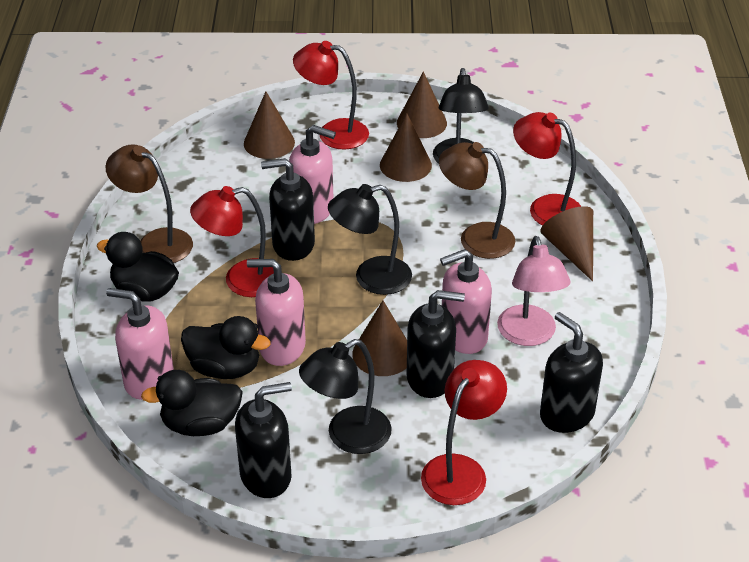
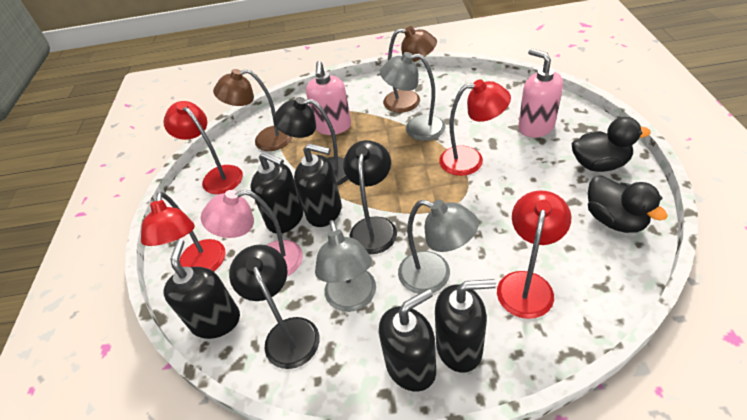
black duck: [96,232,179,302] [141,370,243,436] [181,316,271,379] = 3 -> [571,117,651,172] [588,175,668,233] = 2
black soap dispenser: [235,382,292,498] [261,158,315,261] [406,290,465,398] [540,312,603,433] = 4 -> [163,239,240,339] [251,152,304,234] [294,143,342,227] [379,289,436,392] [435,279,496,373] = 5
brown cone: [244,92,295,159] [352,301,407,376] [380,113,432,182] [397,72,447,138] [540,206,593,281] = 5 -> none = 0
grey lamp: none = 0 -> [315,220,376,312] [380,52,446,141] [398,200,479,294] = 3
pink soap dispenser: [106,288,174,400] [247,259,306,366] [289,125,336,224] [440,249,492,354] = 4 -> [306,61,351,135] [518,49,563,138] = 2

